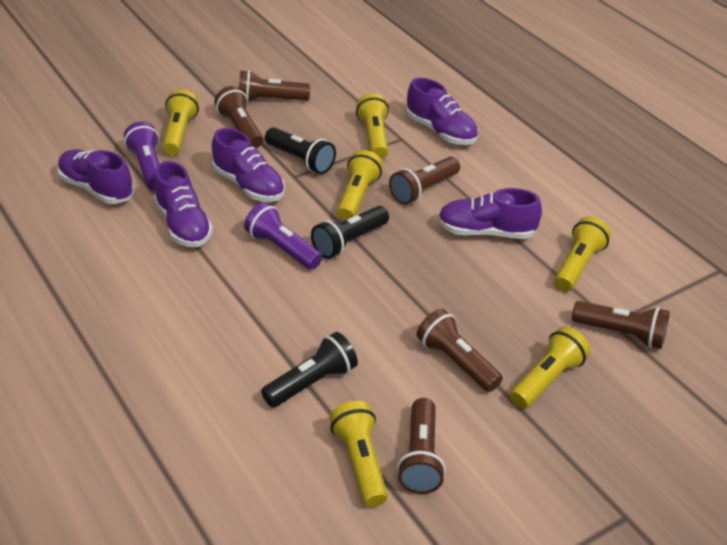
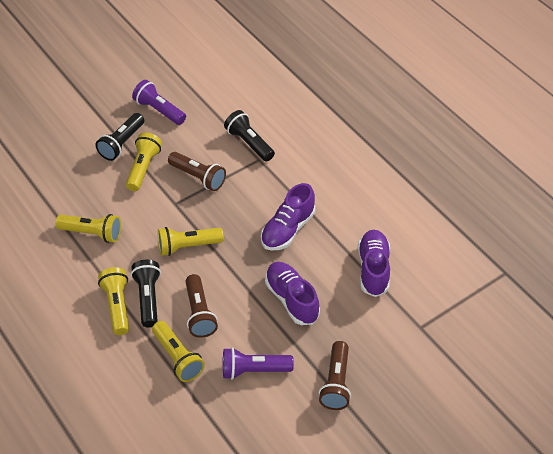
brown flashlight: [214,86,263,148] [239,70,310,103] [389,157,460,205] [397,398,446,494] [417,309,503,392] [572,301,669,349] = 6 -> [168,152,226,191] [185,274,218,338] [319,341,351,410] = 3
purple shoe: [57,149,134,204] [154,161,213,247] [212,128,285,202] [406,78,478,145] [438,188,542,239] = 5 -> [261,183,315,251] [265,262,320,325] [358,230,390,297] = 3
yellow flashlight: [162,89,199,156] [329,401,388,507] [337,150,383,221] [356,93,389,159] [510,326,590,409] [554,217,611,292] = 6 -> [55,214,121,243] [98,267,129,335] [126,132,162,191] [152,321,205,382] [158,227,224,256] = 5

